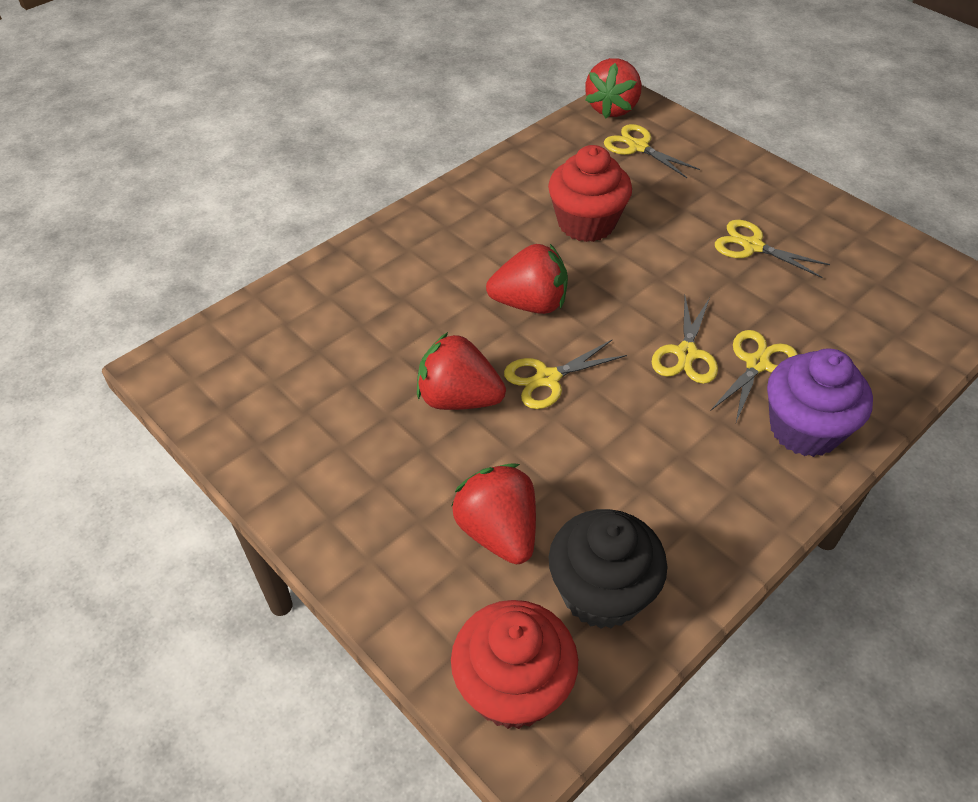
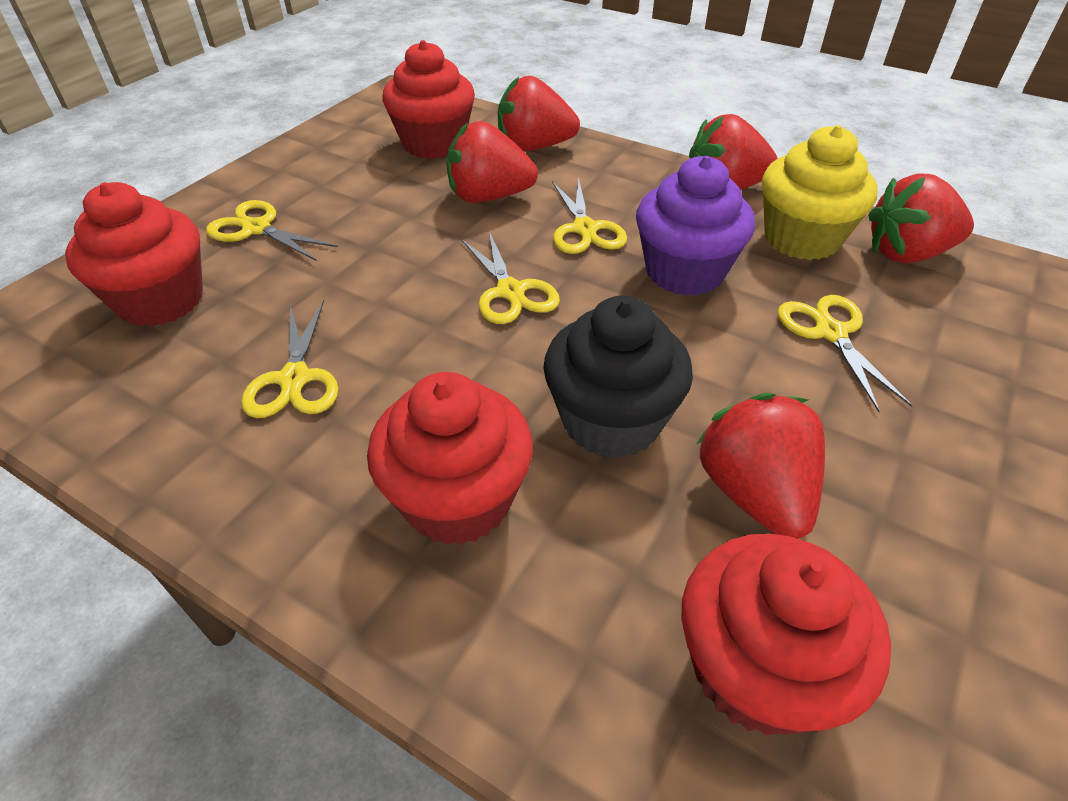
red cupcake: [451,600,578,729] [548,145,632,242] = 2 -> [65,182,203,327] [367,372,533,545] [382,40,475,159] [681,533,891,736] = 4
red strawberry: [417,332,506,410] [452,463,536,564] [486,244,568,314] [585,58,642,118] = 4 -> [446,121,538,203] [498,76,580,151] [689,114,778,190] [696,393,825,539] [868,173,974,263] = 5
yellow cupcake: none = 0 -> [762,125,878,260] = 1

